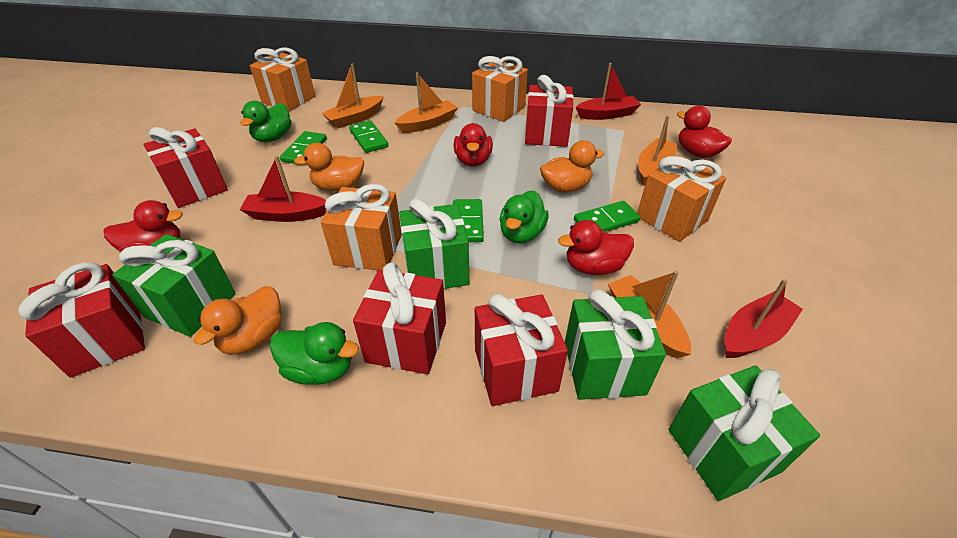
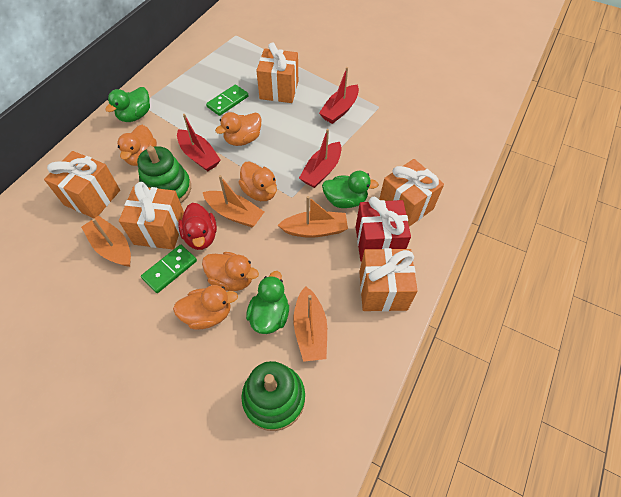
green domino: [280,131,327,164] [349,121,388,153] [453,199,484,242] [574,201,640,232] = 4 -> [141,245,197,293] [206,84,249,116] = 2
green gift: [112,234,236,337] [399,198,469,289] [565,289,666,400] [669,365,820,501] = 4 -> none = 0
green stacking toy: none = 0 -> [137,146,191,203] [241,361,305,431] = 2
orange duck: [193,286,282,355] [294,143,364,191] [540,140,604,192] = 3 -> [117,125,157,166] [173,285,238,330] [202,252,259,291] [215,112,261,146] [238,161,277,201] = 5
orange gift: [250,48,315,111] [321,184,402,270] [472,56,528,122] [637,155,726,242] = 4 -> [44,151,120,218] [119,182,184,249] [256,42,298,103] [359,248,418,312] [379,159,444,227] = 5
red duck: [104,200,183,252] [454,123,493,167] [558,220,634,275] [677,106,732,158] = 4 -> [178,203,217,250] = 1
red gift: [18,262,145,378] [143,127,228,208] [353,262,446,374] [475,294,568,406] [525,75,574,147] = 5 -> [356,197,411,262] = 1

